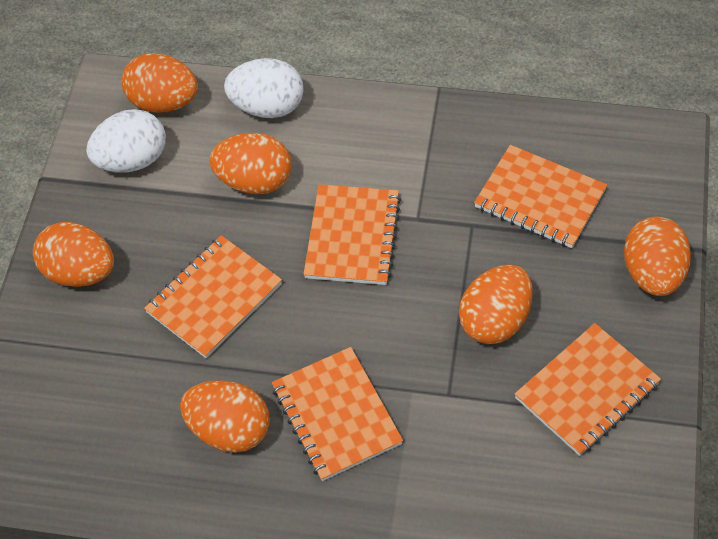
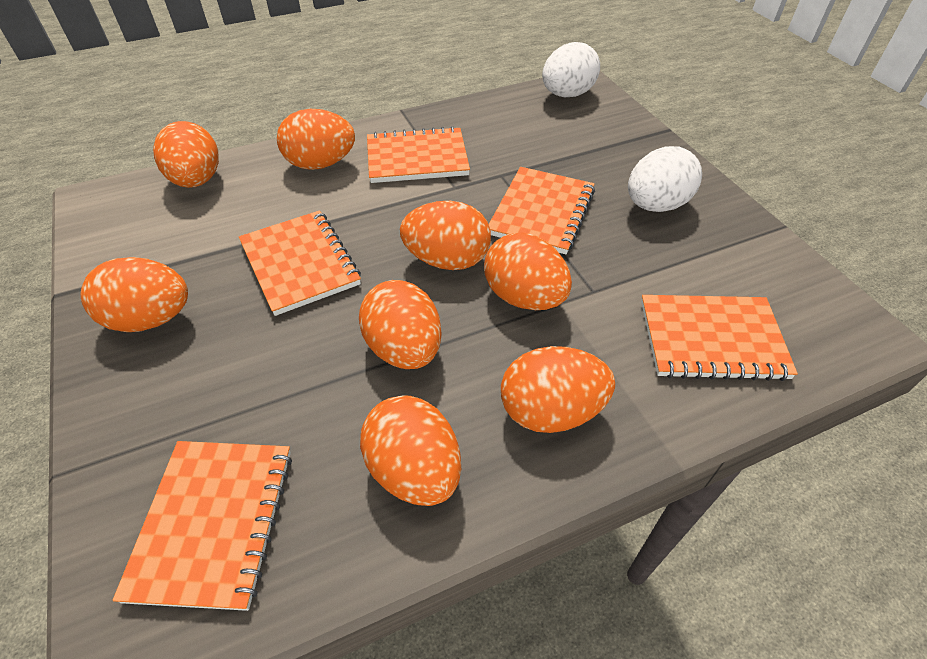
orange egg: [33,222,114,287] [122,53,198,113] [180,380,270,453] [209,133,292,194] [459,265,533,344] [624,216,691,296] = 6 -> [81,257,188,332] [153,121,219,188] [277,109,355,170] [359,280,442,369] [360,395,461,506] [400,201,491,270] [484,232,572,310] [501,346,615,433] = 8

